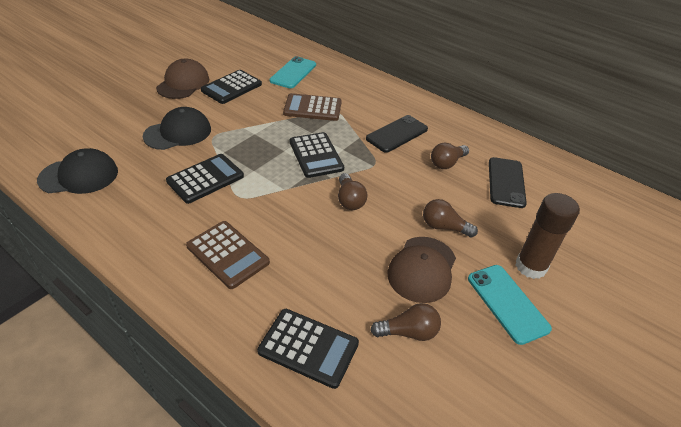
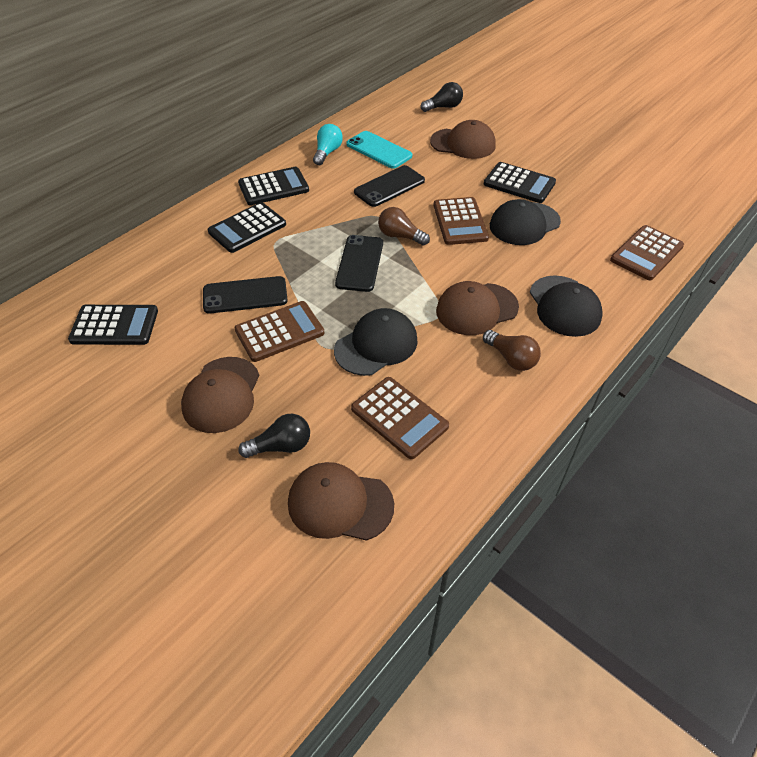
black cap: [37,148,118,194] [143,107,211,150] = 2 -> [334,308,418,376] [490,199,561,245] [530,275,603,337] = 3
black light bulb: none = 0 -> [238,414,310,458] [421,82,463,112] = 2
black phone: [366,115,428,153] [489,157,527,208] = 2 -> [203,276,288,313] [335,235,383,292] [354,165,425,207] = 3
brown calculator: [186,221,270,289] [283,93,342,121] = 2 -> [234,301,324,362] [351,377,449,459] [434,197,489,245] [610,225,684,280] = 4
brown cap: [156,59,209,99] [387,237,456,303] = 2 -> [181,357,260,433] [288,462,394,541] [430,120,496,159] [436,281,519,335] = 4
brown glue stick: [516,193,580,279] = 1 -> none = 0
brown light bulb: [338,173,367,210] [370,303,441,341] [423,199,478,238] [431,143,469,169] = 4 -> [378,207,430,246] [483,330,541,371] = 2
turquoise light bulb: none = 0 -> [313,124,343,165] = 1
turquoise phone: [269,56,316,88] [468,265,552,345] = 2 -> [346,131,412,169] = 1

